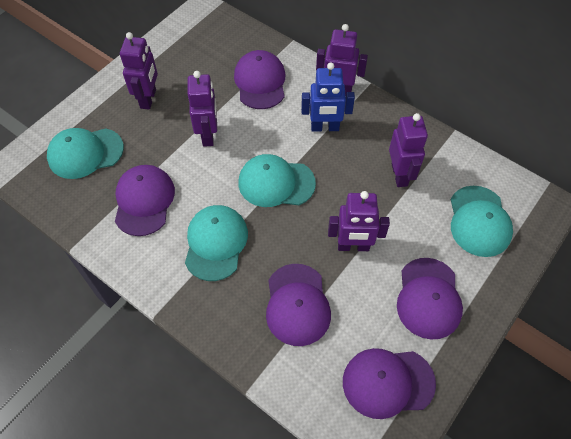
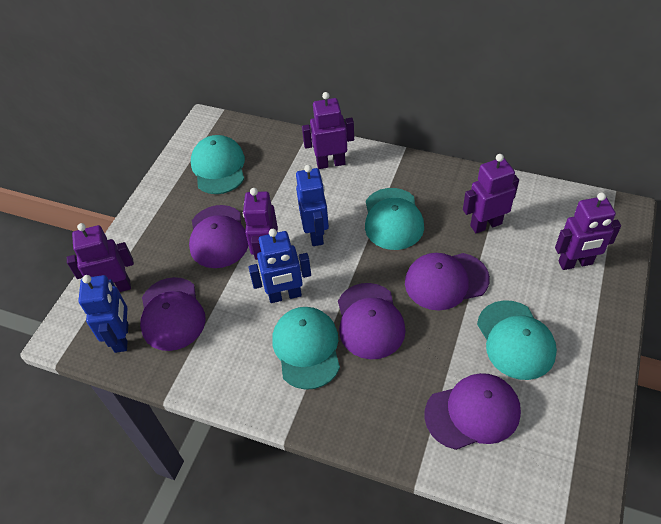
blue robot: [301,62,355,132] = 1 -> [78,275,128,353] [249,229,311,303] [296,165,329,246] = 3

